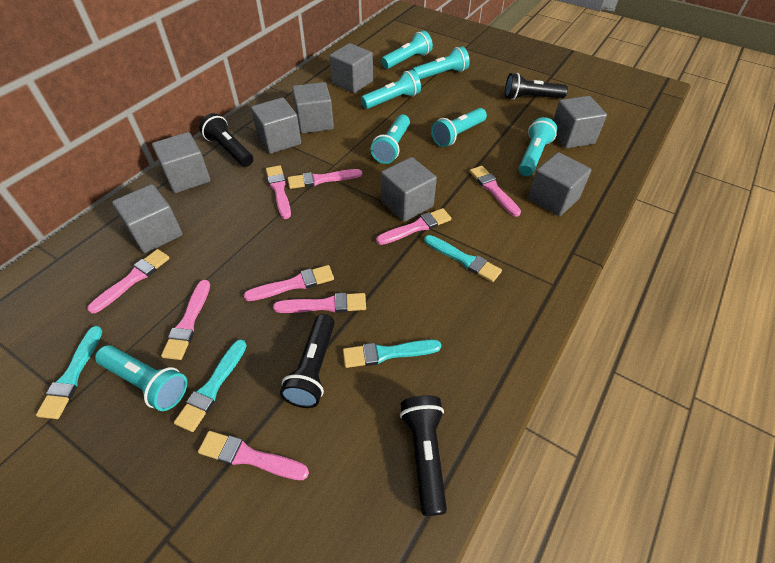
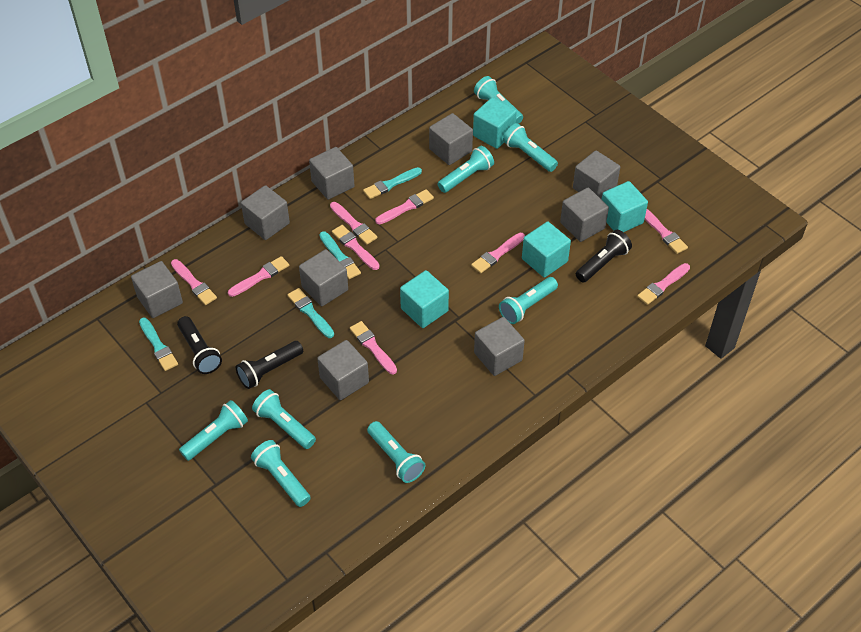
black flashlight: [199,113,253,167] [280,314,335,408] [400,395,447,516] [505,73,568,100] = 4 -> [177,316,222,374] [236,341,303,389] [576,230,632,283] = 3
grey cube: [112,184,183,253] [152,132,211,193] [251,97,301,154] [292,82,334,134] [330,43,373,93] [381,157,437,222] [528,152,591,216] [553,96,607,148] = 8 -> [131,261,183,318] [241,185,290,240] [299,249,348,306] [309,147,354,200] [317,340,369,400] [429,113,473,165] [474,317,525,376] [560,188,609,242] [573,150,620,199] = 9
turquoise cube: none = 0 -> [400,270,449,328] [473,97,517,149] [522,221,571,278] [601,181,648,232] = 4
turquoise flashlight: [95,345,187,411] [361,70,421,109] [371,115,410,164] [381,30,433,69] [412,46,470,79] [431,108,487,147] [519,117,557,176] = 7 -> [179,400,248,461] [251,440,311,507] [252,389,316,449] [367,421,425,483] [438,146,494,193] [474,76,523,124] [499,277,558,324] [503,123,558,172] = 8

